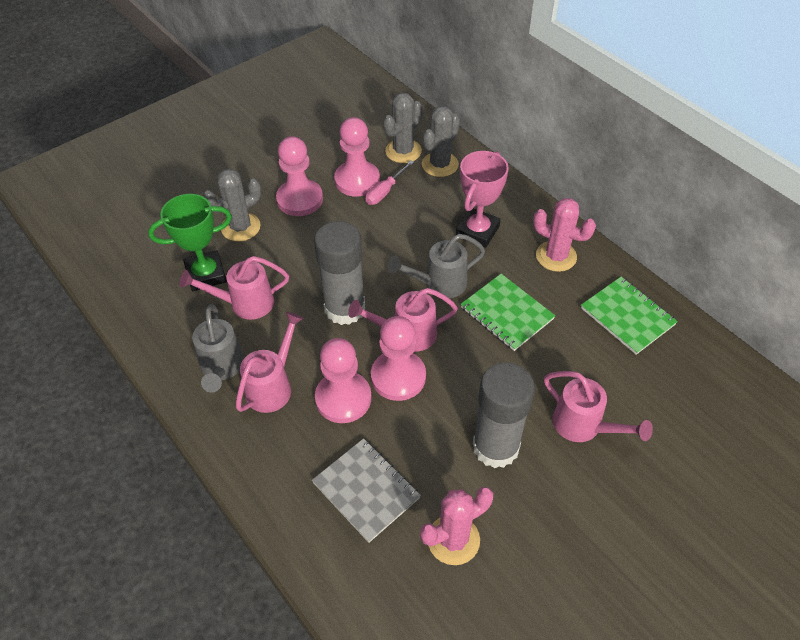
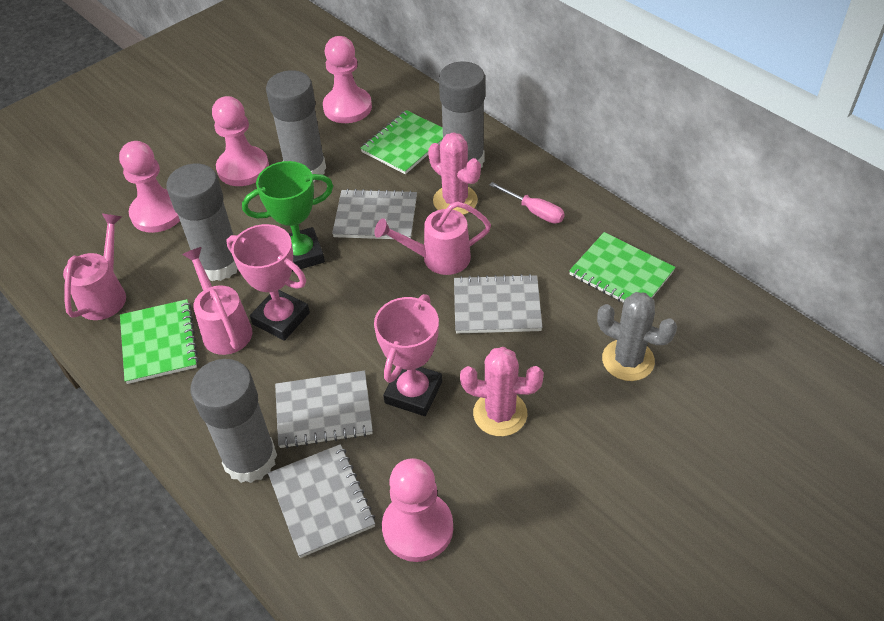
green notebook: [461,274,555,351] [581,277,678,355] = 2 -> [120,299,199,384] [360,110,443,174] [569,232,676,303] = 3
grey cactus: [203,169,261,241] [383,93,423,163] [422,106,460,177] = 3 -> [597,292,677,381] = 1
grey glue stick: [314,221,365,325] [472,363,535,468] = 2 -> [166,164,238,281] [191,359,277,483] [266,70,326,182] [439,62,485,168] = 4
grey notebook: [312,438,421,543] = 1 -> [268,444,375,558] [275,371,373,449] [332,189,417,239] [454,274,543,333] = 4
grey watering can: [192,304,244,393] [387,234,485,298] = 2 -> none = 0
pink trophy: [456,151,509,248] = 1 -> [227,224,310,341] [374,294,442,416] = 2
pink watering can: [180,256,289,320] [236,312,304,413] [348,288,458,352] [544,371,653,442] = 4 -> [63,214,126,320] [182,247,252,355] [374,201,491,275] = 3

